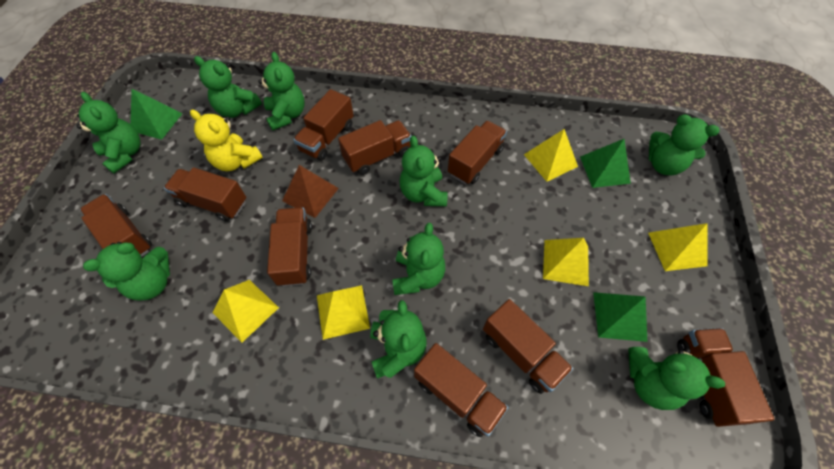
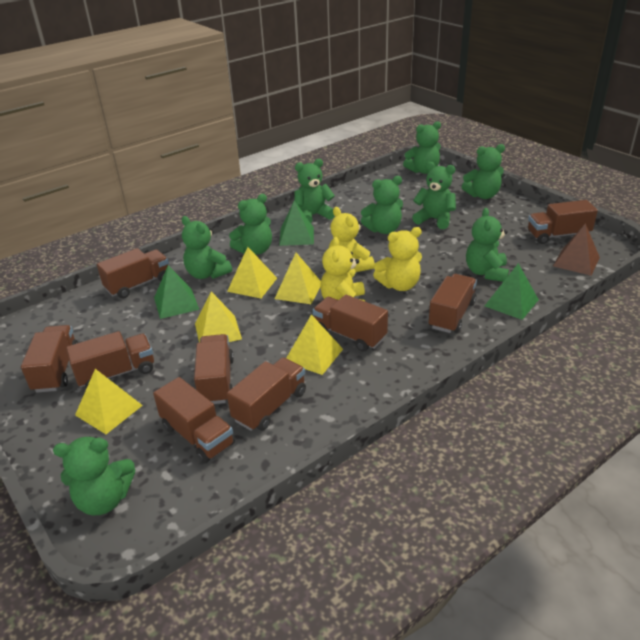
yellow teddy bear: [190,110,263,171] = 1 -> [320,237,365,301] [329,207,375,272] [373,227,422,291] = 3

